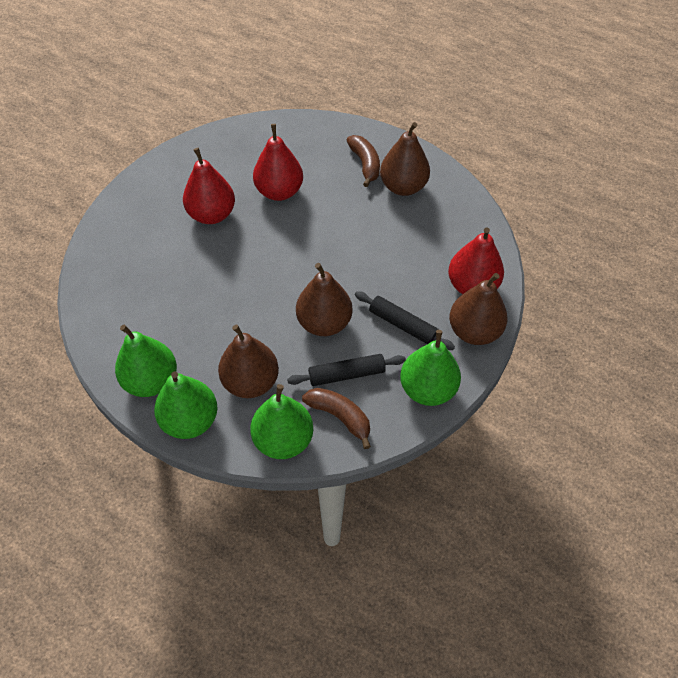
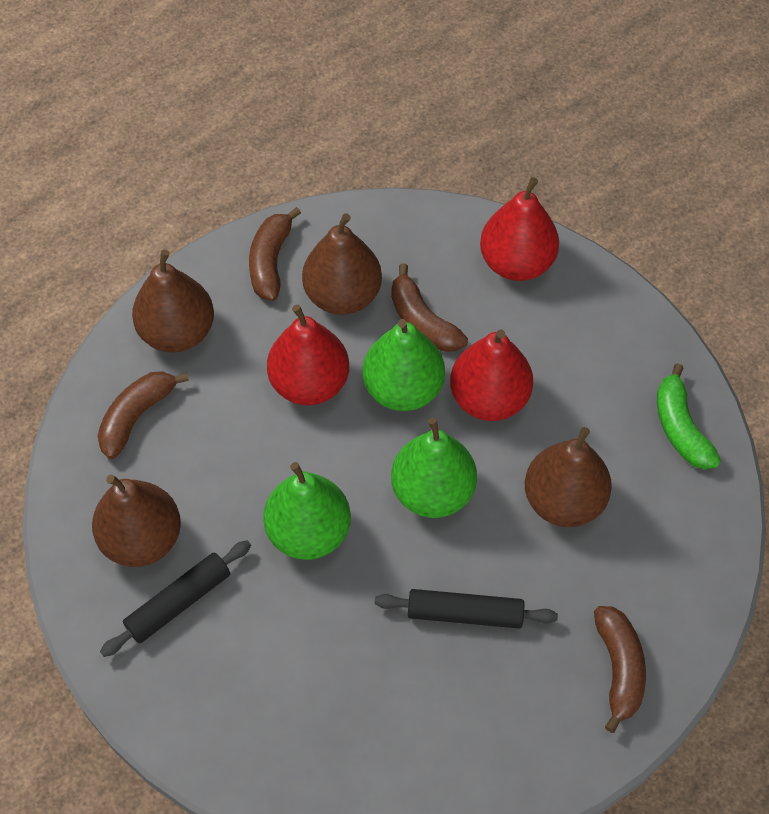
brown banana: [302,388,371,449] [346,135,380,187] = 2 -> [97,371,189,459] [249,207,301,301] [391,263,468,352] [594,606,646,733] = 4
green banana: none = 0 -> [657,363,721,469] = 1
green pear: [115,325,177,397] [154,371,218,439] [250,384,313,459] [400,330,461,406] = 4 -> [263,462,351,560] [362,319,445,411] [391,418,477,518] = 3

